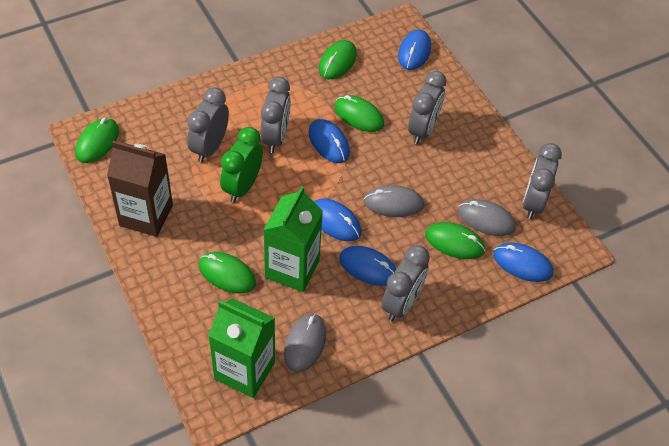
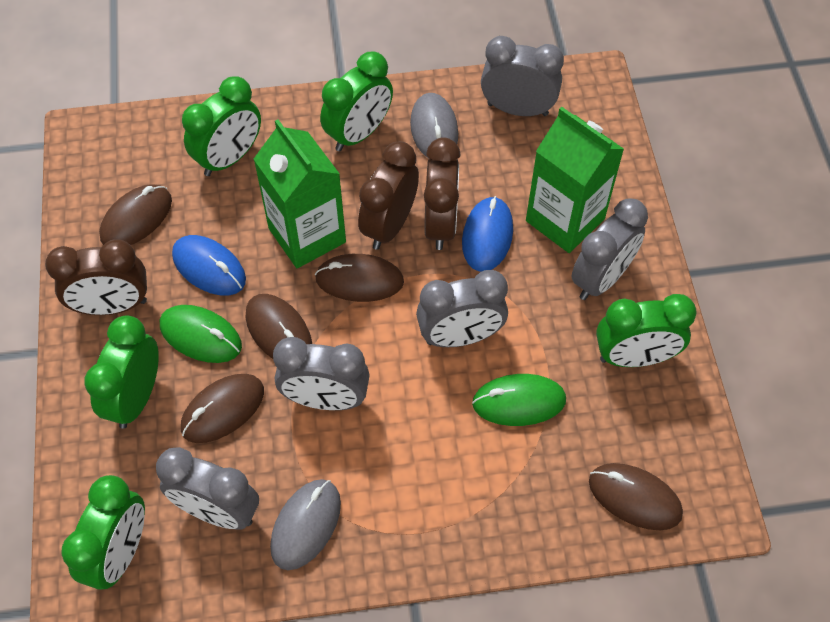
blue mouse: [309,119,350,163] [314,198,361,242] [339,246,396,286] [398,30,431,70] [493,243,553,282] = 5 -> [172,235,246,296] [462,196,513,272] = 2
brown carton: [107,141,173,237] = 1 -> none = 0
brown clock: none = 0 -> [45,240,147,315] [358,141,419,250] [424,137,461,250] = 3
brown mouse: none = 0 -> [99,184,172,245] [181,374,264,443] [246,294,312,359] [315,254,404,302] [589,463,683,530] = 5
green clock: [220,127,263,203] = 1 -> [61,475,145,590] [84,315,159,429] [182,76,261,176] [320,51,393,151] [596,294,697,367] = 5
green mouse: [75,118,119,163] [199,252,256,294] [319,40,357,79] [334,95,384,132] [425,222,485,259] = 5 -> [160,305,242,363] [472,374,566,426] = 2
grey mouse: [284,313,326,372] [364,185,424,217] [458,199,516,236] = 3 -> [270,479,341,570] [410,93,458,158] = 2

